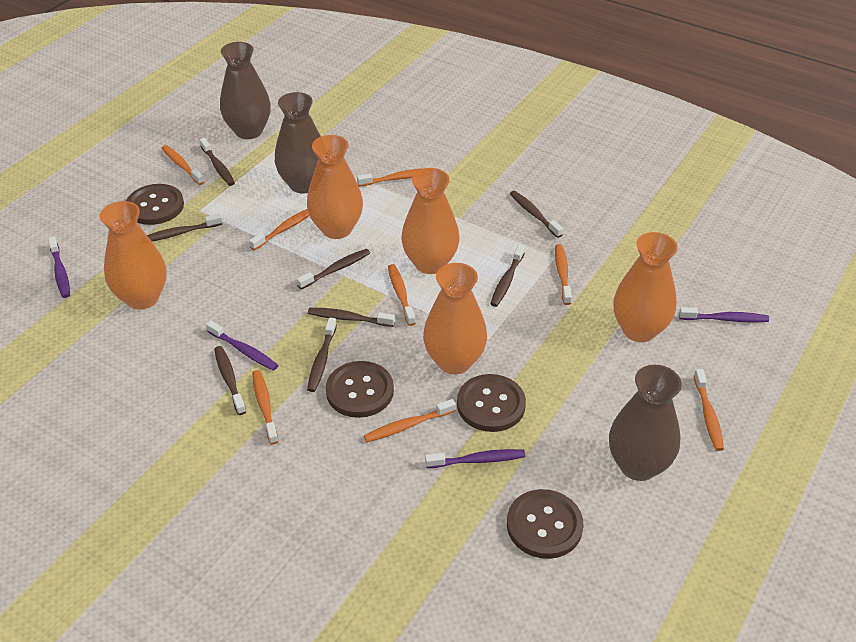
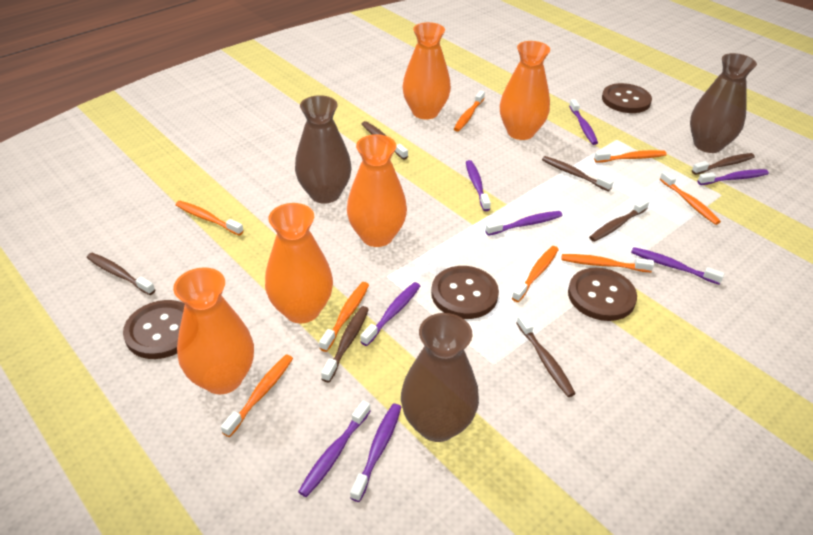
brown toothbrush: [147,214,222,242] [200,138,235,186] [214,346,246,415] [297,249,370,289] [307,318,337,392] [308,308,395,327] [490,244,525,307] [510,191,563,238] = 8 -> [87,253,155,295] [321,306,369,382] [362,121,408,160] [516,314,576,397] [542,156,613,192] [589,199,649,242] [692,153,755,175] = 7
purple toothbrush: [48,237,70,298] [206,321,278,371] [425,449,525,468] [679,307,769,323] = 4 -> [298,400,370,497] [350,404,401,502] [360,282,420,346] [466,160,491,211] [485,211,562,236] [569,99,598,145] [631,247,724,285] [698,169,769,185] = 8

